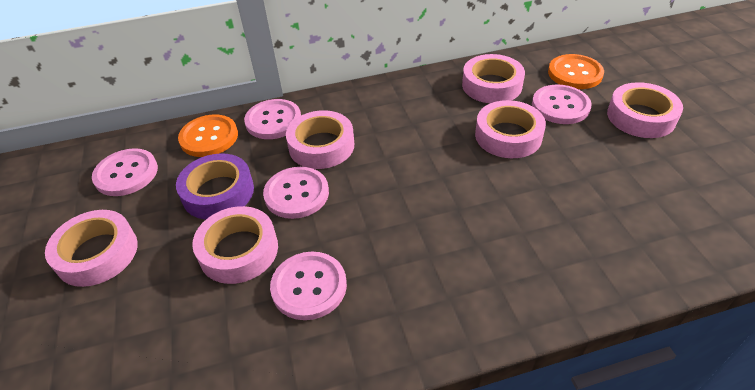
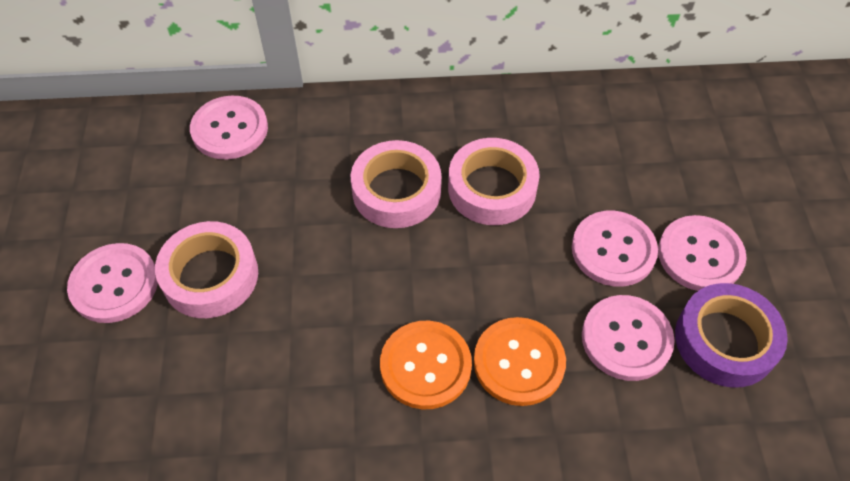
pink tape: [45,210,138,287] [192,206,278,284] [286,110,354,169] [462,54,525,103] [475,100,546,158] [607,82,683,138] = 6 -> [155,221,258,318] [351,140,441,228] [448,138,540,225] = 3

